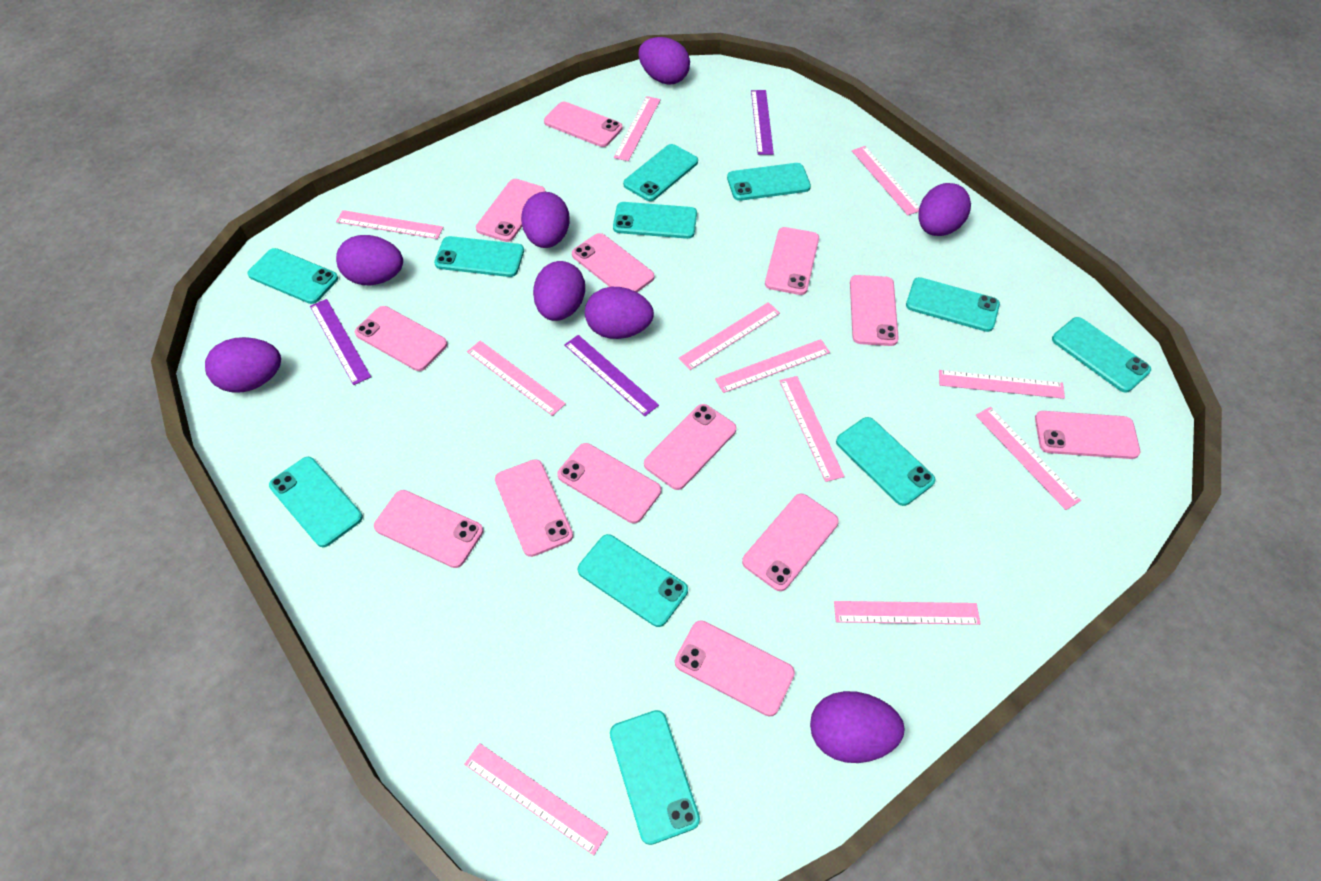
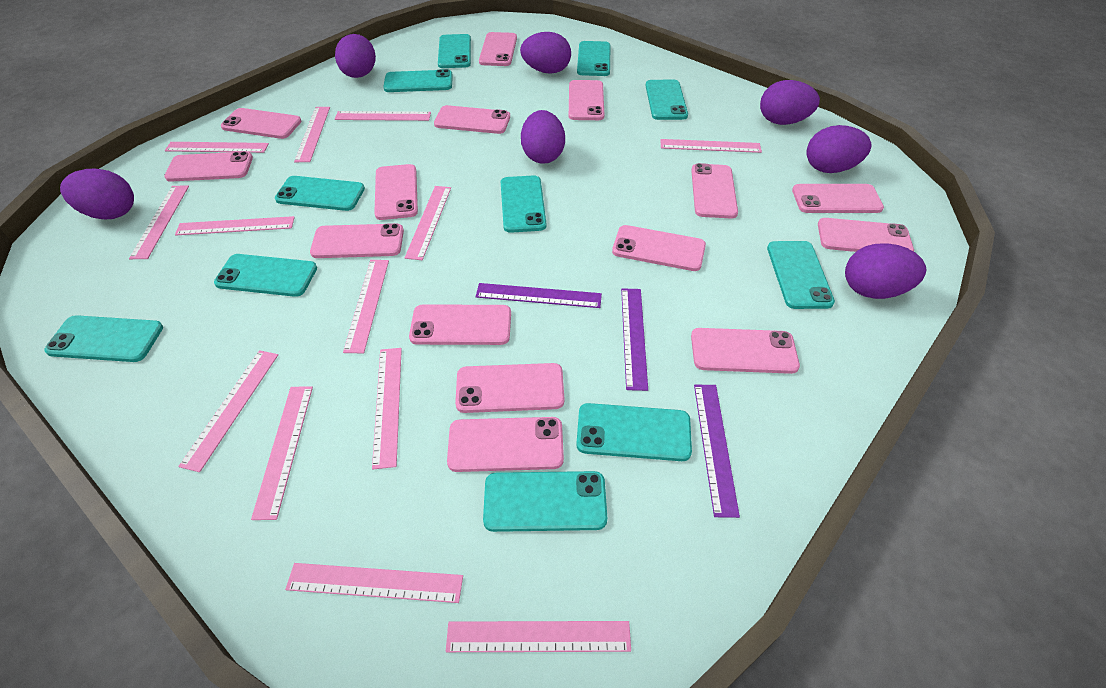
pink phone: [355,306,447,371] [374,490,483,568] [476,179,545,242] [495,459,573,557] [544,102,623,147] [557,443,661,523] [572,233,655,292] [644,404,737,490] [675,620,795,716] [742,494,839,591] [765,227,819,295] [850,275,899,346] [1035,411,1140,459] = 13 -> [164,151,253,182] [221,108,301,139] [310,223,404,258] [374,164,418,220] [409,304,511,345] [434,105,510,134] [447,417,564,472] [455,363,565,413] [479,32,517,66] [569,80,604,120] [612,225,706,271] [691,163,738,219] [691,328,800,374] [792,184,884,213] [818,218,914,252] = 15
pink ruler: [336,210,444,239] [465,743,608,855] [467,341,566,416] [614,96,661,161] [678,302,780,370] [715,339,830,393] [779,376,845,482] [834,601,981,625] [852,146,919,215] [939,370,1065,399] [976,407,1081,510] = 11 -> [129,186,189,259] [165,142,269,153] [175,216,295,235] [178,350,278,472] [251,386,313,520] [285,563,463,603] [294,107,330,162] [335,111,431,121] [343,260,389,353] [372,348,402,469] [405,186,451,260] [446,621,631,652] [660,139,762,153] = 13
purple egg: [205,337,281,392] [336,235,403,285] [521,192,570,248] [533,261,585,321] [585,287,654,339] [639,37,690,85] [810,691,905,763] [918,183,971,236] = 8 -> [60,169,134,219] [335,34,376,78] [520,32,571,74] [521,110,565,164] [760,80,820,125] [806,125,872,173] [845,243,926,299] = 7

